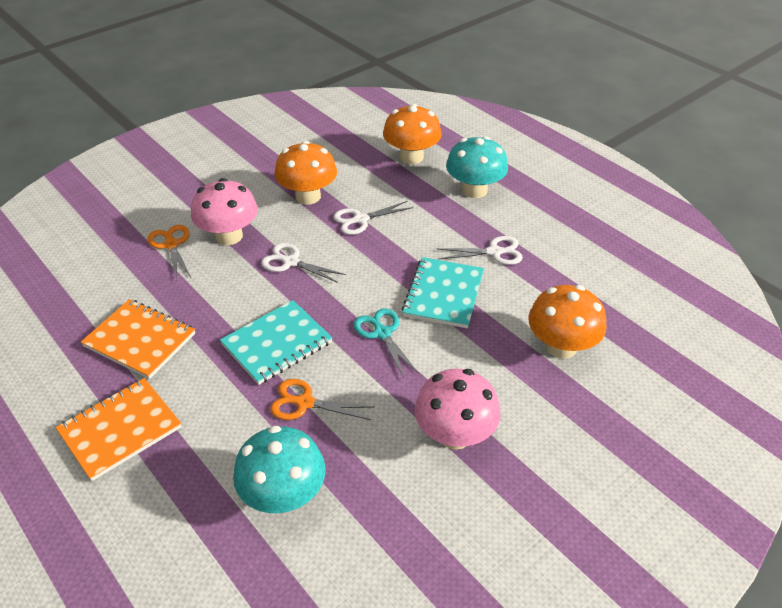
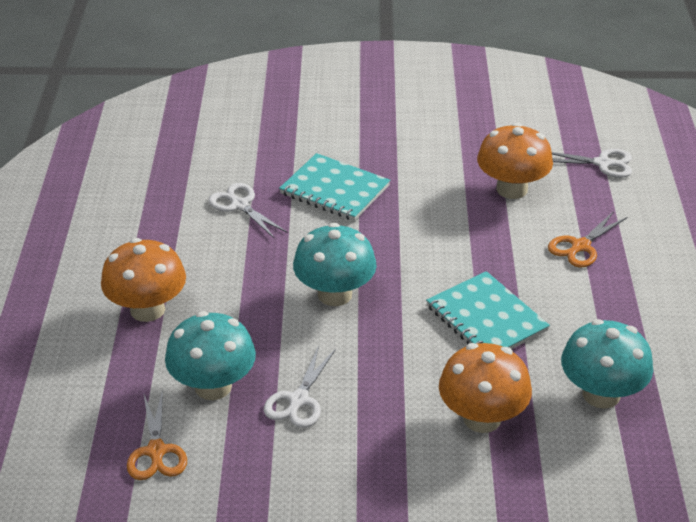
orange notebook: [56,378,181,481] [81,299,195,379] = 2 -> none = 0
pink mushroom: [191,178,258,245] [415,368,500,450] = 2 -> none = 0
turquoise mushroom: [233,426,326,513] [446,136,508,198] = 2 -> [165,311,256,400] [293,223,377,306] [561,319,653,409] = 3
turquoise scissors: [354,308,419,379] = 1 -> none = 0

